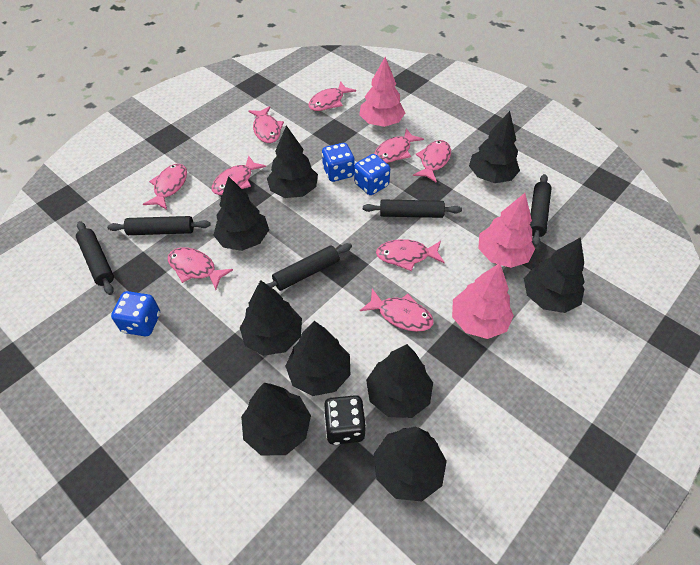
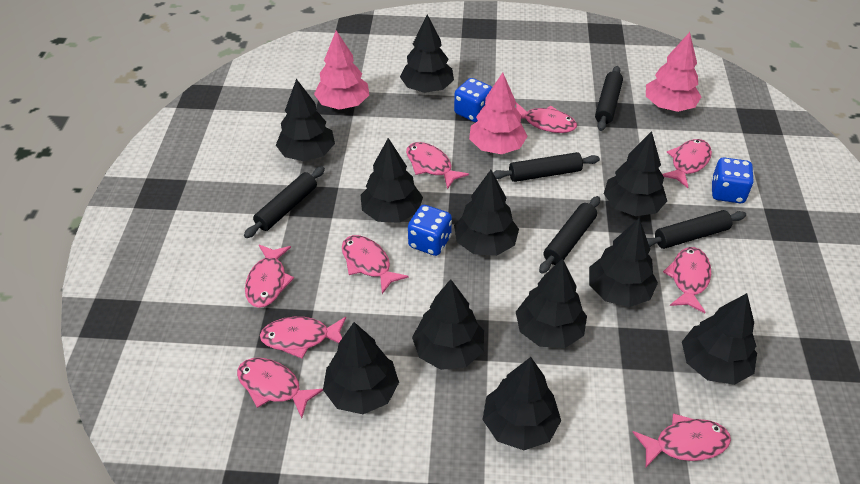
black dice: [324,395,366,445] = 1 -> none = 0
black tree: [213,176,269,251] [240,280,302,356] [241,383,311,456] [267,125,318,198] [285,321,350,396] [366,344,433,418] [374,426,447,501] [469,111,520,183] [524,237,585,313] = 9 -> [276,79,335,161] [323,322,399,414] [361,138,423,223] [400,15,454,93] [412,279,484,370] [454,170,519,256] [483,357,561,450] [516,258,587,348] [589,218,658,307] [604,131,667,216] [682,293,757,385] = 11

